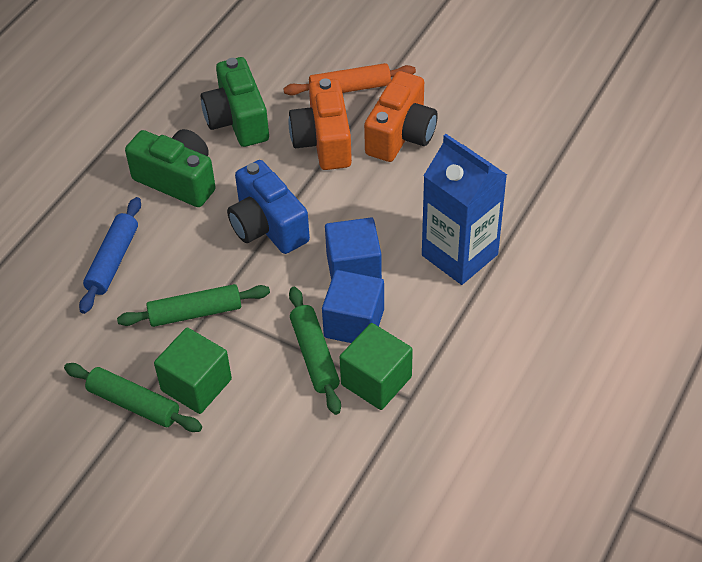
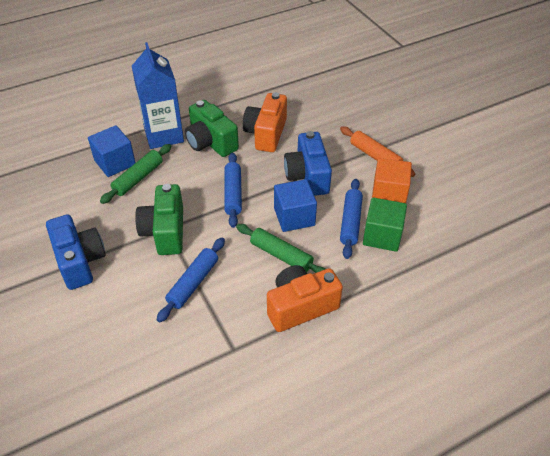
blue camera: [227,160,310,254] = 1 -> [46,214,106,290] [284,131,332,196] = 2
blue rolling pin: [79,197,141,314] = 1 -> [157,238,225,322] [224,153,242,228] [340,179,363,259] = 3
green cube: [154,328,232,414] [340,323,413,410] = 2 -> [363,197,407,252] = 1
green rolling pin: [64,363,202,432] [117,284,270,327] [289,287,341,415] = 3 -> [100,144,171,204] [236,224,326,273] = 2
orange cube: none = 0 -> [372,158,412,203] = 1

